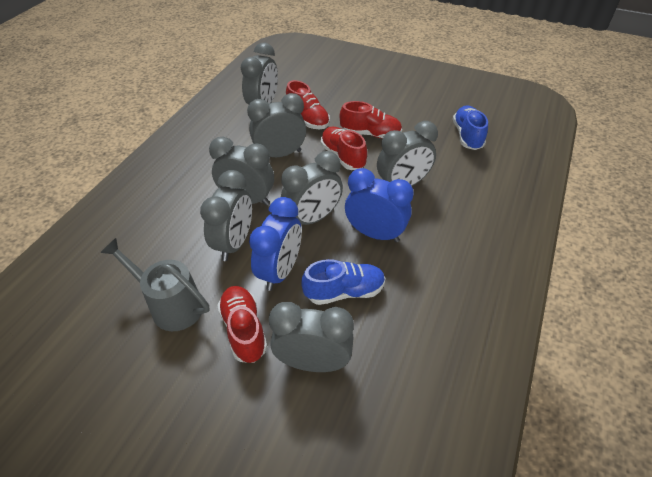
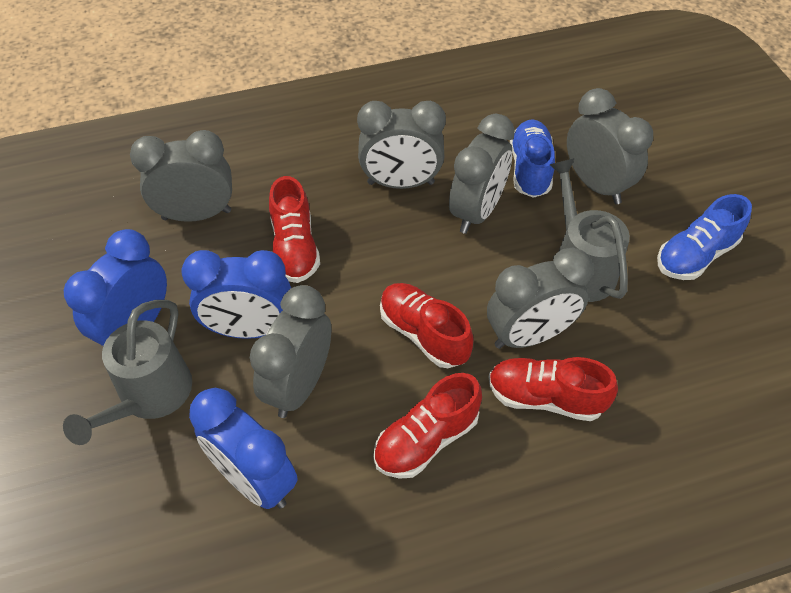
blue clock: [249,197,302,291] [345,168,414,242] = 2 -> [64,229,167,346] [181,250,291,339] [189,388,298,509] = 3
grey clock: [200,170,252,261] [209,137,274,205] [241,43,278,105] [247,93,306,157] [269,302,354,372] [281,151,343,225] [377,121,438,186] = 7 -> [130,130,232,222] [250,285,331,418] [357,101,446,189] [449,114,515,234] [487,248,593,349] [567,88,653,204] = 6
grey watering can: [100,238,209,331] = 1 -> [63,300,192,445] [550,158,630,302] = 2

